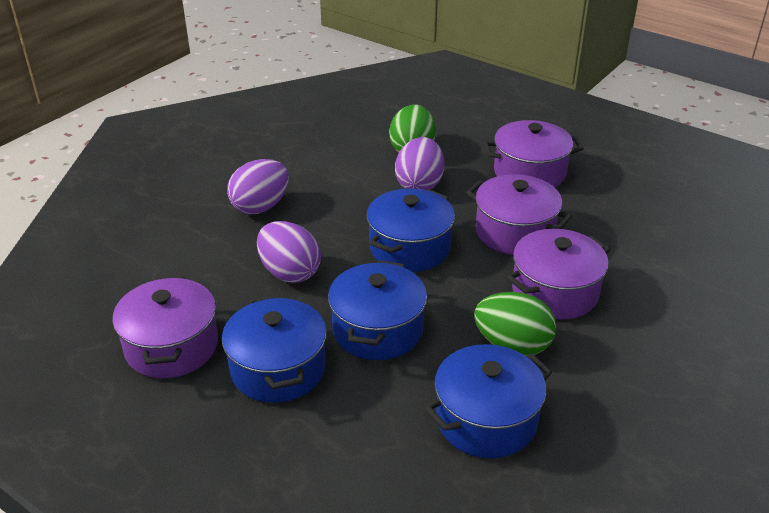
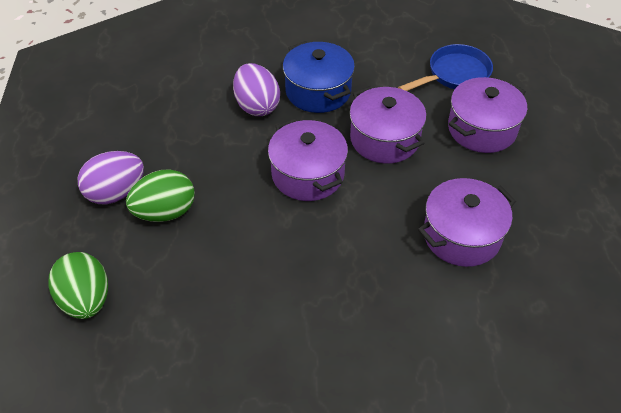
blue pan: none = 0 -> [398,44,493,91] = 1
blue pot: [222,295,327,403] [328,260,427,360] [366,188,455,272] [425,344,552,458] = 4 -> [283,41,355,113] = 1
purple egg: [227,159,289,214] [257,221,321,283] [395,137,444,190] = 3 -> [78,151,144,204] [233,63,280,116] = 2

